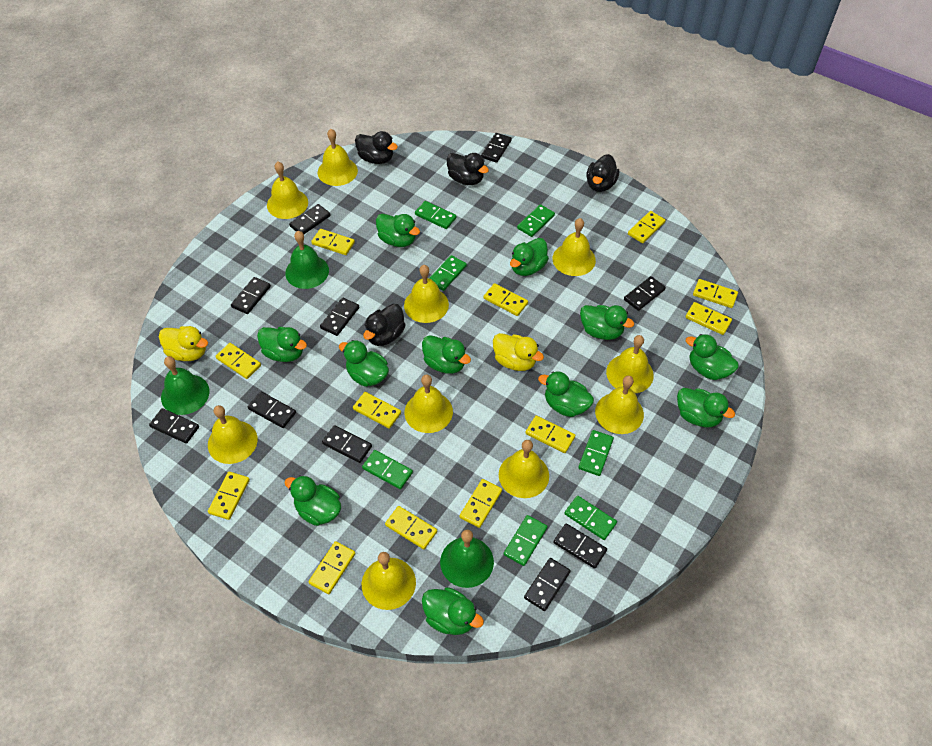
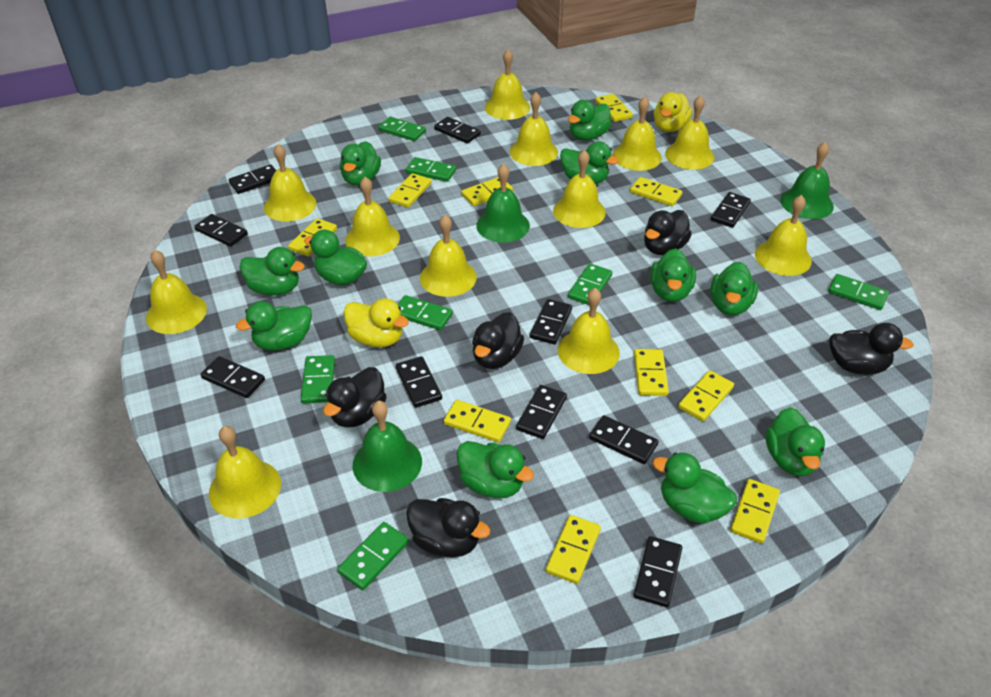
black duck: [355,131,398,164] [363,304,406,346] [447,153,489,185] [586,154,619,192] = 4 -> [323,367,387,427] [406,498,490,557] [472,312,524,369] [644,210,692,255] [829,323,914,375] = 5
yellow bell: [208,405,258,464] [267,162,308,219] [318,129,358,186] [362,552,416,610] [404,265,449,323] [405,375,453,433] [499,440,549,498] [553,218,596,276] [595,376,644,434] [606,335,654,393] = 10 -> [146,250,207,334] [209,426,281,519] [264,144,317,221] [345,177,400,256] [420,215,477,297] [485,49,530,120] [510,92,558,166] [553,150,606,228] [558,288,620,374] [613,97,662,171] [665,95,715,170] [755,195,812,276] = 12
yellow domino: [208,472,250,520] [216,343,261,379] [309,541,356,594] [311,229,355,255] [353,392,401,429] [385,506,437,549] [459,479,502,528] [483,283,528,316] [526,416,575,453] [628,211,666,243] [685,302,732,335] [693,279,738,308] = 12 -> [288,218,337,256] [388,173,432,208] [444,400,511,443] [461,177,513,206] [546,515,601,584] [595,94,633,122] [630,177,682,206] [634,349,669,396] [678,370,734,421] [730,479,780,544] = 10

